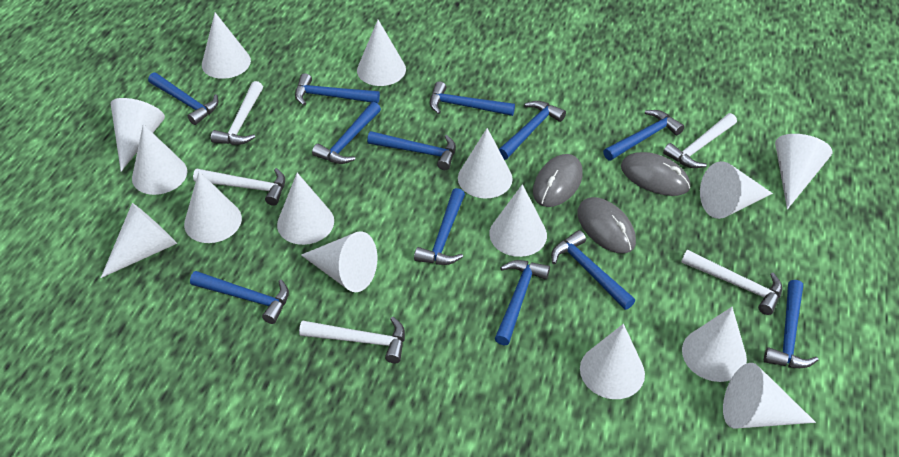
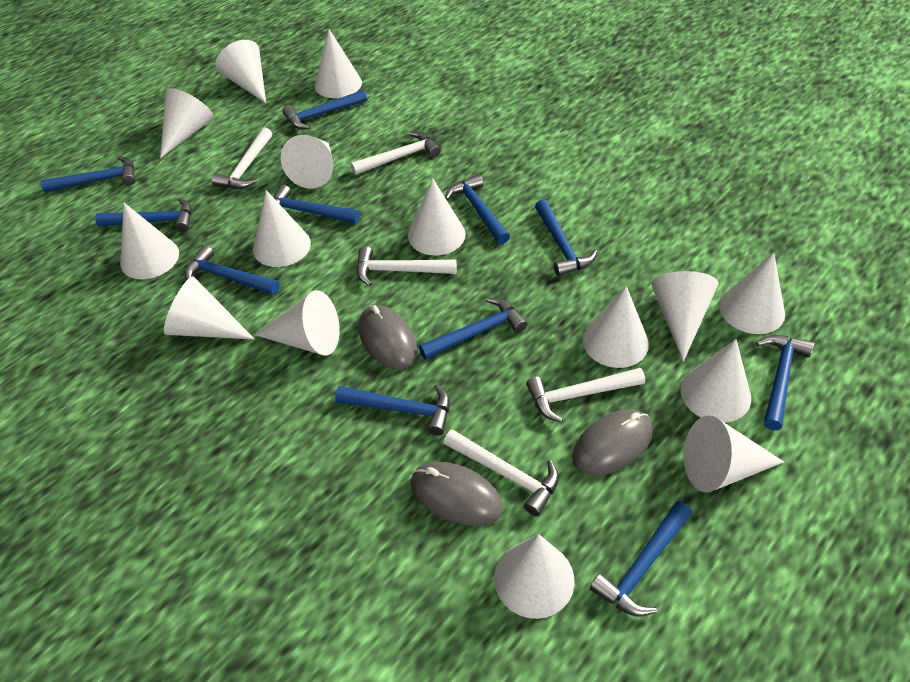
blue hammer: [148,72,218,125] [190,271,289,324] [295,73,380,105] [312,102,381,164] [367,131,456,170] [414,188,465,265] [430,81,515,116] [495,260,550,345] [499,101,566,160] [551,230,635,310] [603,110,684,161] [764,280,819,368] = 12 -> [41,156,136,193] [95,198,192,232] [184,245,280,295] [273,185,360,223] [282,90,367,129] [335,384,450,436] [419,298,527,360] [445,174,510,244] [535,199,597,276] [590,501,692,616] [756,335,814,430] = 11

